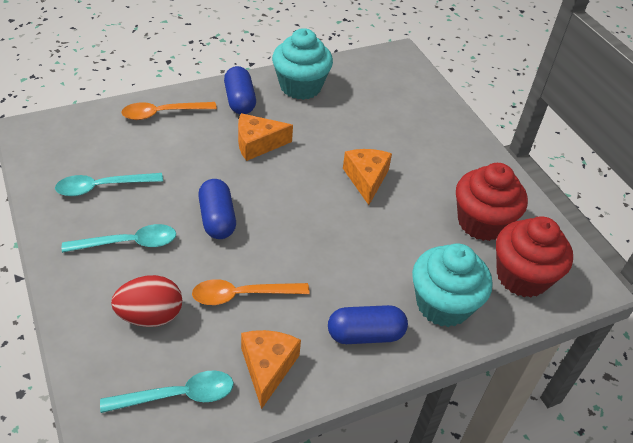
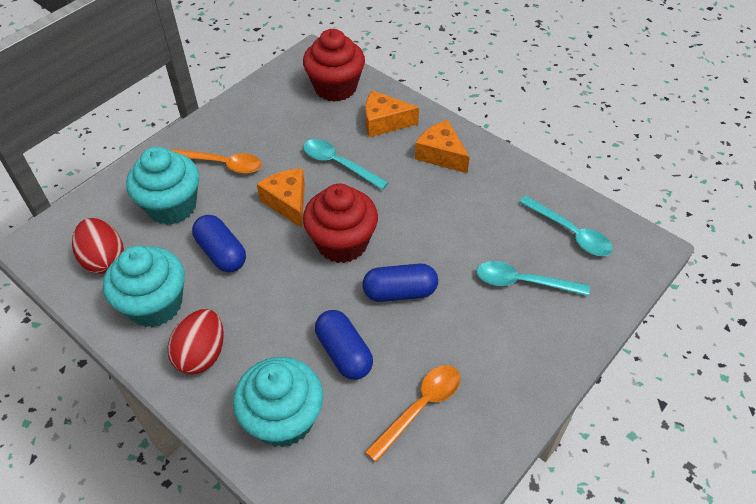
red egg: [111,275,182,327] = 1 -> [72,218,124,274] [168,309,224,375] = 2
turquoise cupcake: [272,28,333,100] [412,243,493,327] = 2 -> [103,246,185,327] [126,147,199,225] [233,357,323,448] = 3

